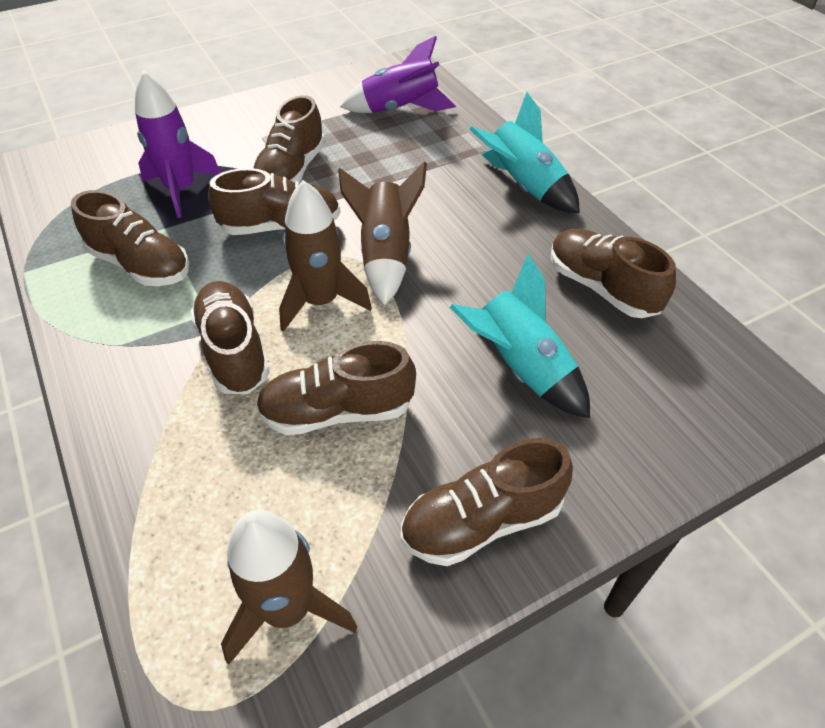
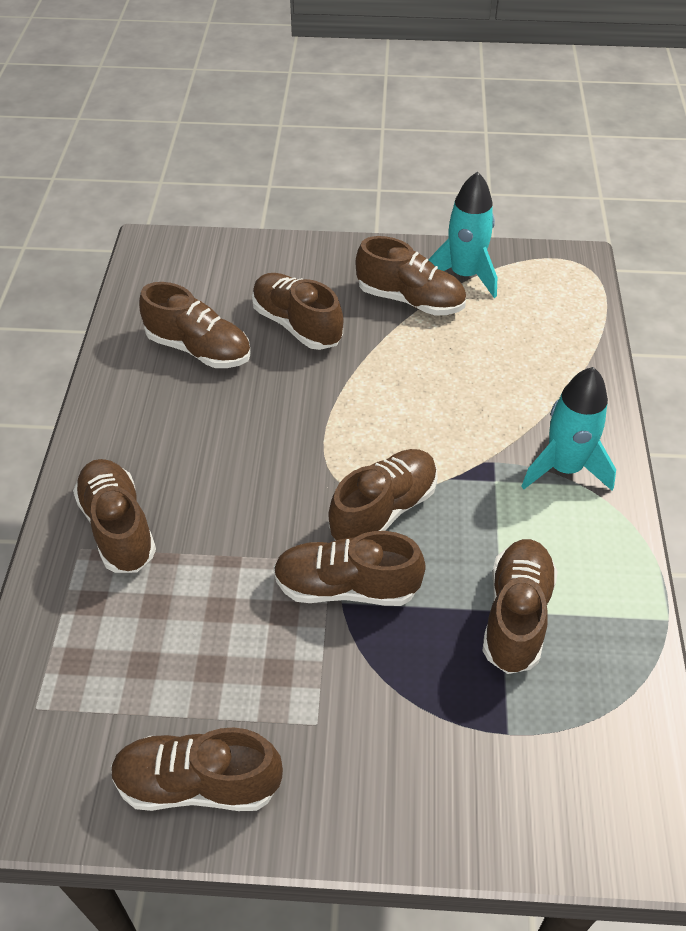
brown rocket: [221,510,357,665] [279,180,372,332] [338,161,427,305] = 3 -> none = 0
brown shoe: [71,190,190,286] [190,281,270,394] [208,168,341,235] [253,95,325,183] [256,341,416,435] [401,438,573,566] [551,229,676,318] = 7 -> [73,459,156,573] [111,728,283,811] [139,282,251,368] [252,273,343,350] [273,531,426,606] [329,449,438,541] [355,236,466,316] [483,539,558,674] = 8
purple rocket: [135,71,221,218] [340,36,456,113] = 2 -> none = 0

